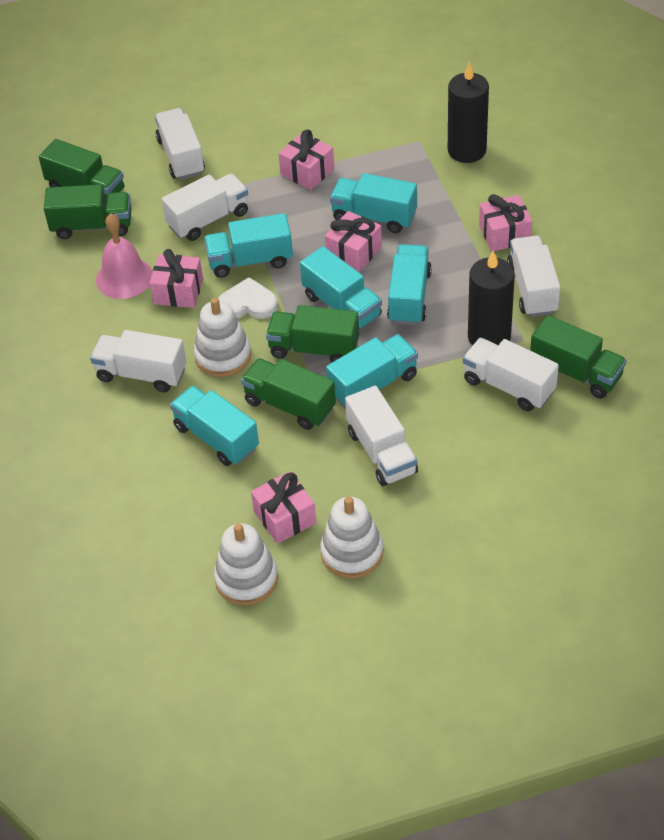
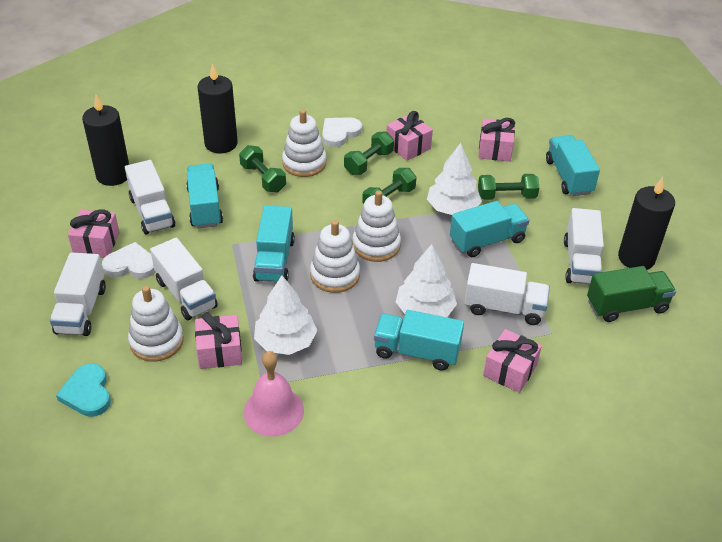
black candle: [448,62,489,163] [468,251,515,346] = 2 -> [82,95,129,186] [197,63,238,153] [618,177,675,270] = 3
green dumbbell: none = 0 -> [239,145,286,192] [344,131,394,175] [362,168,417,204] [478,174,539,200] = 4
green truck: [39,139,124,198] [44,184,131,239] [241,358,336,430] [266,305,359,362] [530,315,626,399] = 5 -> [587,266,676,322] = 1
turquoise heart: none = 0 -> [56,363,111,417] = 1
turquoise truck: [170,386,259,466] [204,213,293,278] [300,246,382,328] [326,334,418,409] [330,173,417,233] [387,244,432,325] = 6 -> [186,163,223,228] [253,205,295,282] [374,310,464,371] [450,201,529,257] [546,135,600,196] = 5
white heart: [218,277,278,319] = 1 -> [102,242,155,279] [322,117,362,147] = 2
white stacking toy: [194,298,251,377] [214,523,278,605] [320,497,383,578] = 3 -> [128,286,184,362] [282,109,326,177] [310,220,360,293] [353,190,401,262] = 4
white tree: none = 0 -> [254,276,317,355] [396,244,457,317] [427,143,482,215] = 3
white truck: [90,330,186,392] [155,108,205,180] [162,174,248,241] [345,386,418,486] [463,338,559,411] [507,236,560,317] = 6 -> [50,252,106,336] [125,160,175,235] [150,238,218,320] [464,263,550,325] [564,208,604,284] = 5

